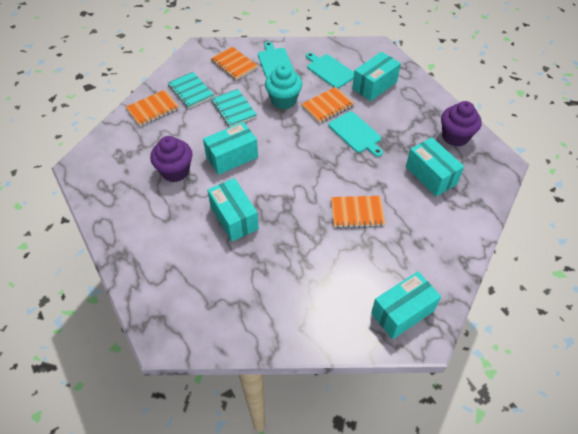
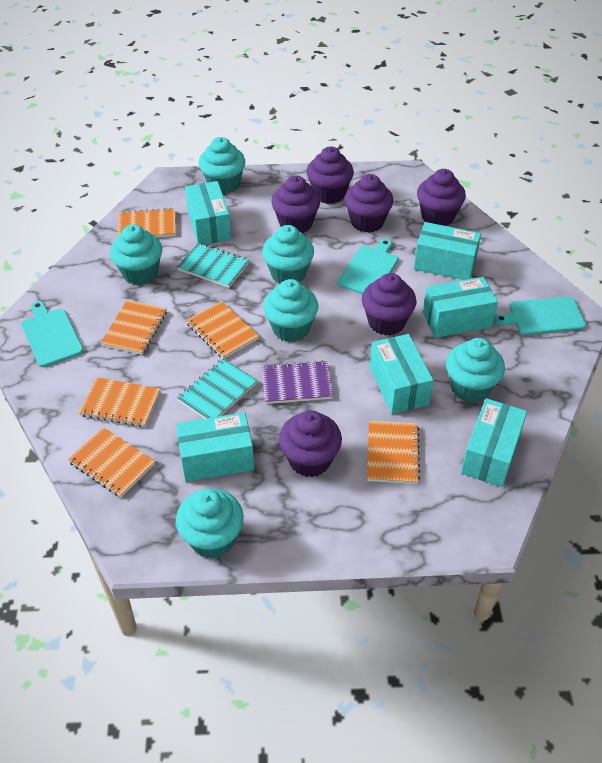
orange notebook: [126,90,179,126] [210,47,258,80] [302,87,354,123] [331,196,385,228] = 4 -> [68,427,155,497] [79,377,160,427] [101,300,167,355] [117,208,176,237] [186,301,259,359] [367,421,420,484] = 6
purple cupcake: [150,136,192,182] [441,101,482,147] = 2 -> [271,175,320,233] [279,410,342,477] [306,146,354,204] [345,174,394,233] [362,273,417,336] [417,169,466,226] = 6
purple notebook: none = 0 -> [261,360,333,404] = 1
turquoise box: [203,122,258,175] [207,178,259,241] [352,52,401,101] [371,271,441,339] [406,137,464,197] = 5 -> [176,412,254,482] [185,181,231,245] [370,334,434,414] [414,222,481,280] [423,277,498,338] [461,398,527,487] = 6
turquoise cupcake: [265,64,302,109] = 1 -> [110,224,162,285] [176,489,244,558] [199,137,245,194] [262,225,314,284] [263,279,318,342] [446,338,505,403] = 6

